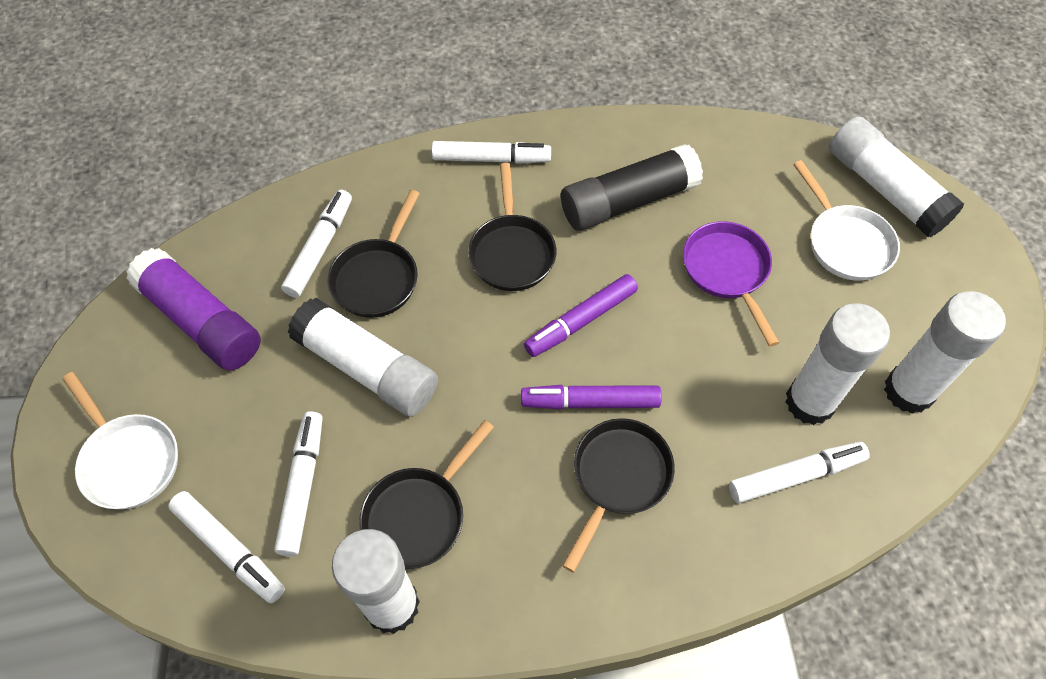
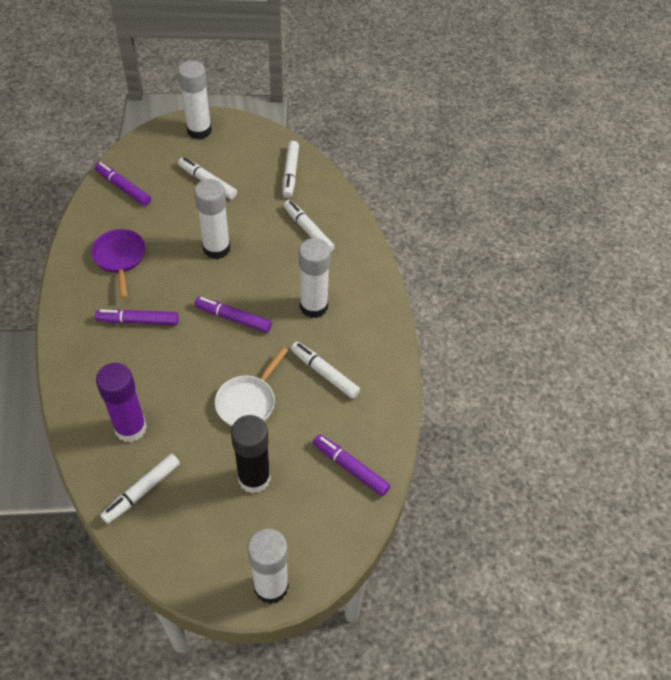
black pan: [328,190,420,318] [359,420,494,569] [468,163,556,291] [562,418,675,572] = 4 -> none = 0
purple marker: [521,385,662,410] [524,274,638,357] = 2 -> [95,162,151,206] [95,309,179,325] [194,297,272,333] [313,434,390,496] = 4
white glue stick: [288,298,438,416] [332,529,420,634] [786,303,890,425] [829,116,964,237] [884,291,1006,414] = 5 -> [178,60,212,139] [194,179,230,259] [247,529,289,604] [299,238,331,318] = 4
white pan: [62,372,178,509] [793,160,900,281] = 2 -> [215,347,288,426] = 1

